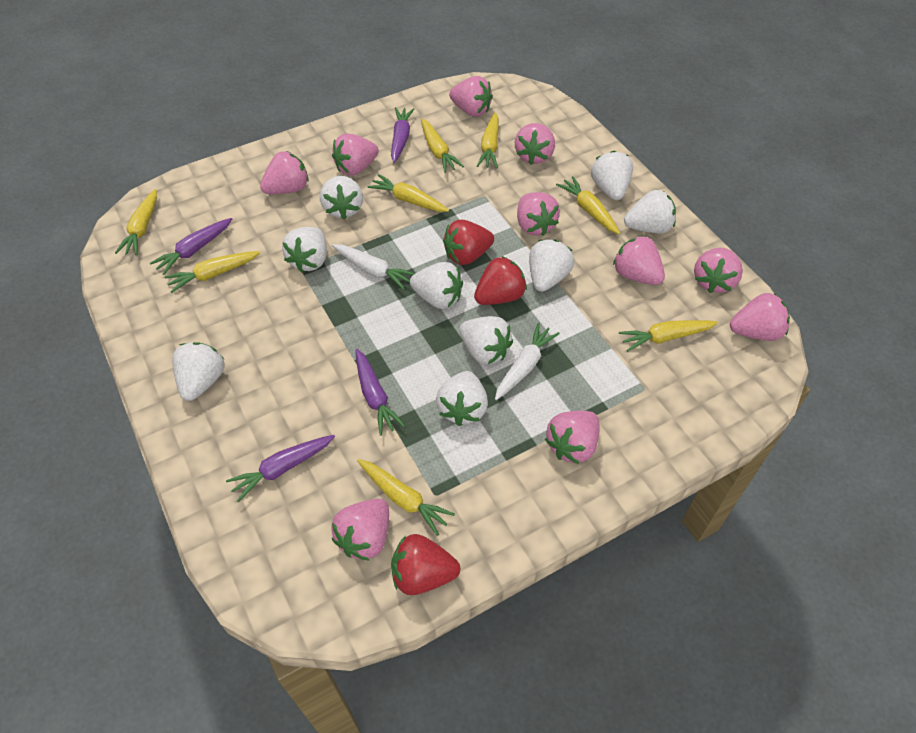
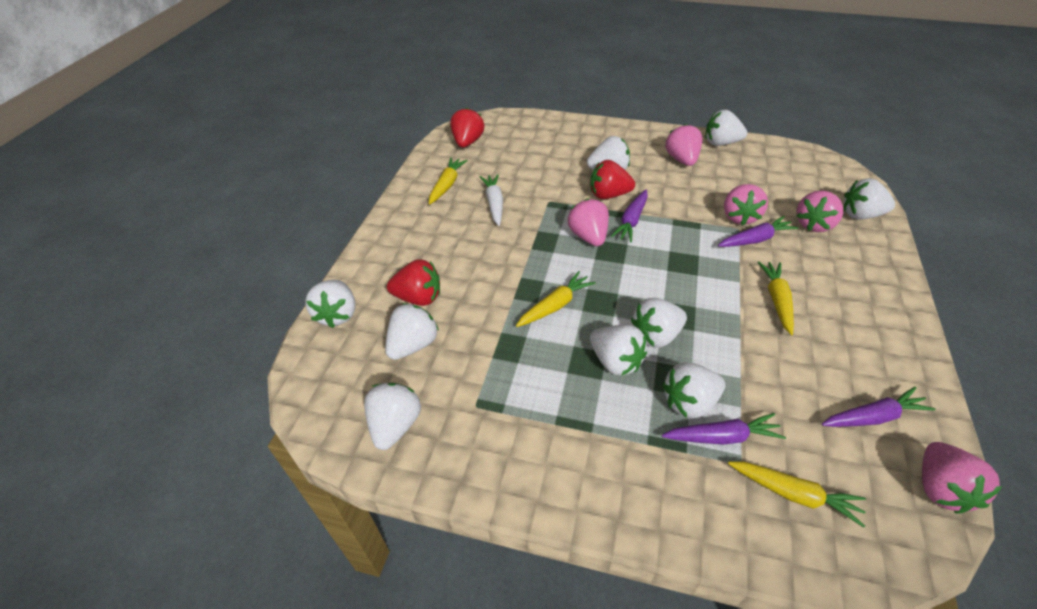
pink strawberry: [260,151,309,194] [331,499,389,561] [332,133,379,176] [449,76,493,117] [515,123,555,165] [517,192,560,236] [545,411,600,464] [613,235,665,285] [694,248,743,293] [730,293,790,341] = 10 -> [568,198,609,246] [665,124,702,166] [724,184,768,225] [797,191,843,232] [922,442,1003,514] = 5
white carrot: [332,244,416,290] [495,323,560,400] = 2 -> [480,174,503,226] = 1
yellow carrot: [115,189,157,255] [164,251,260,293] [357,459,455,536] [367,174,449,212] [421,119,464,173] [477,112,499,168] [556,176,620,235] [619,320,718,352] = 8 -> [429,157,468,205] [516,271,596,327] [728,461,866,528] [757,262,794,335] = 4

